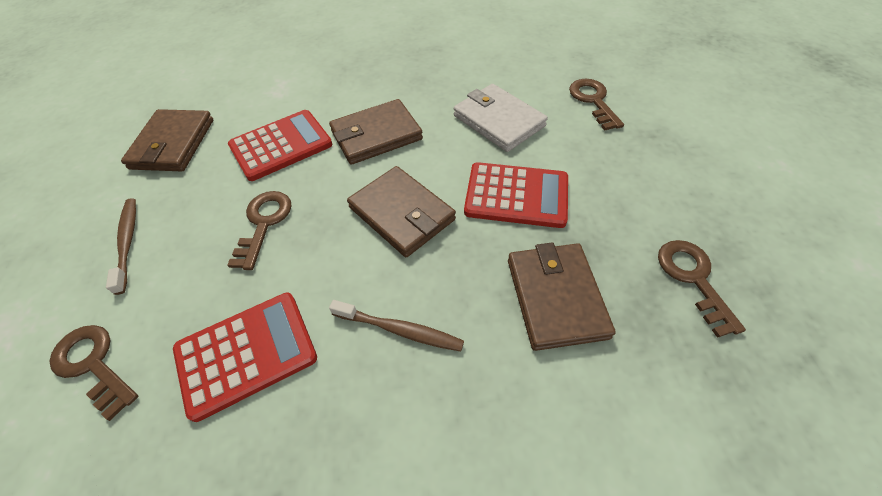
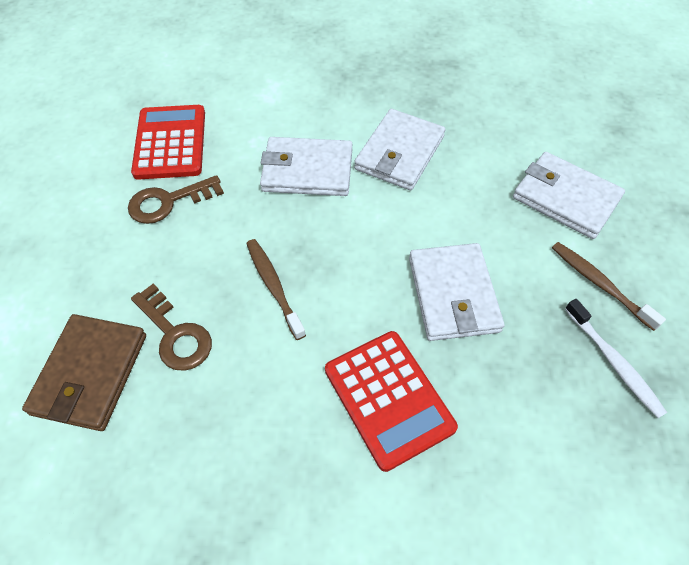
brown key: [49,325,138,421] [227,191,292,270] [569,79,624,131] [658,240,746,338] = 4 -> [128,175,224,224] [131,284,212,371] = 2
brown wallet: [121,109,213,171] [329,99,423,165] [347,166,456,257] [508,242,616,351] = 4 -> [22,314,146,431] = 1
red calculator: [173,292,317,422] [228,110,332,181] [464,162,568,228] = 3 -> [131,105,205,180] [325,331,458,472] = 2
white toothbrush: none = 0 -> [565,299,667,418] = 1
white wallet: [454,84,548,152] = 1 -> [260,137,352,196] [354,109,446,190] [409,243,505,341] [513,152,625,239] = 4

